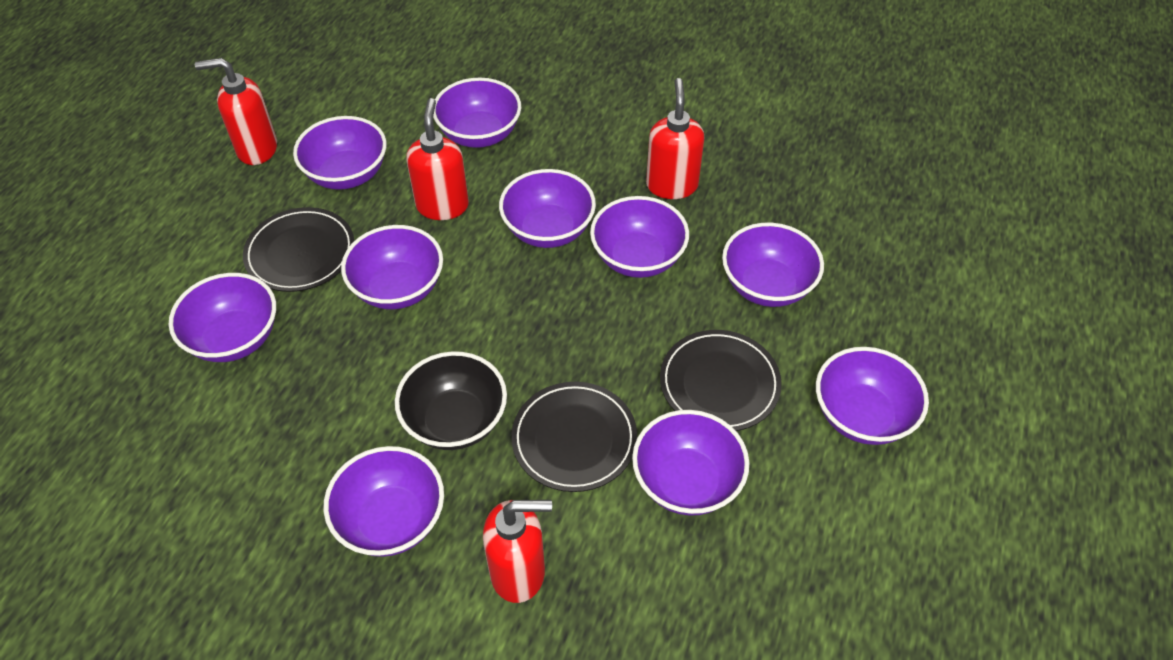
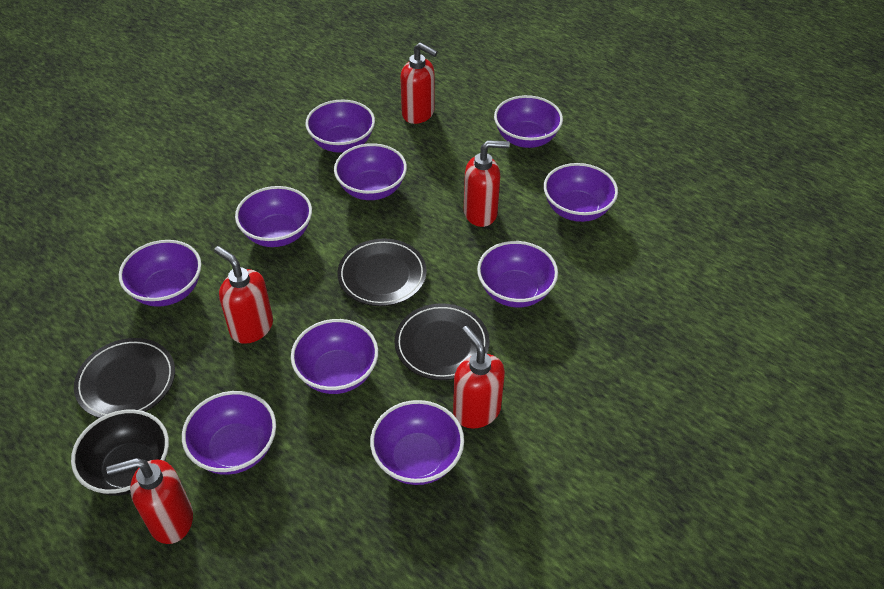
red soap dispenser: [195,58,277,165] [406,98,469,220] [483,500,552,603] [646,78,704,199] = 4 -> [106,458,193,544] [214,246,273,344] [400,42,438,124] [453,326,505,429] [464,140,510,227] = 5

